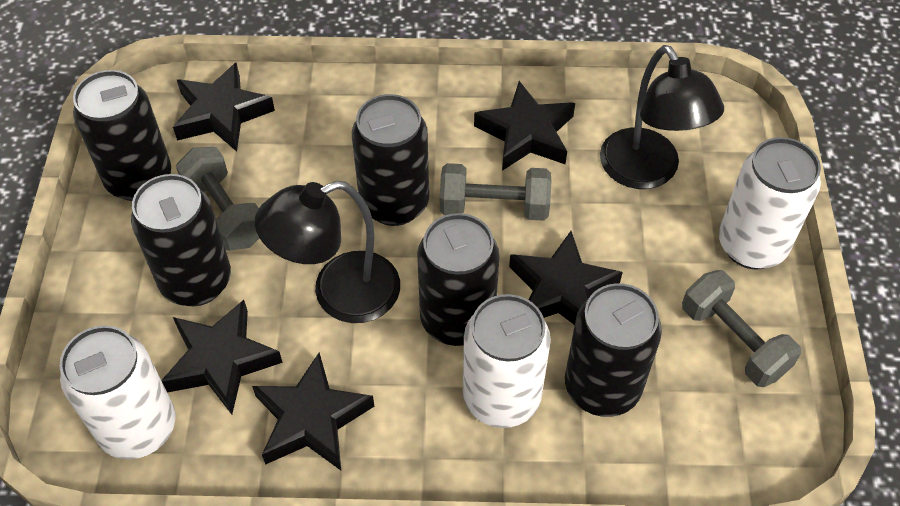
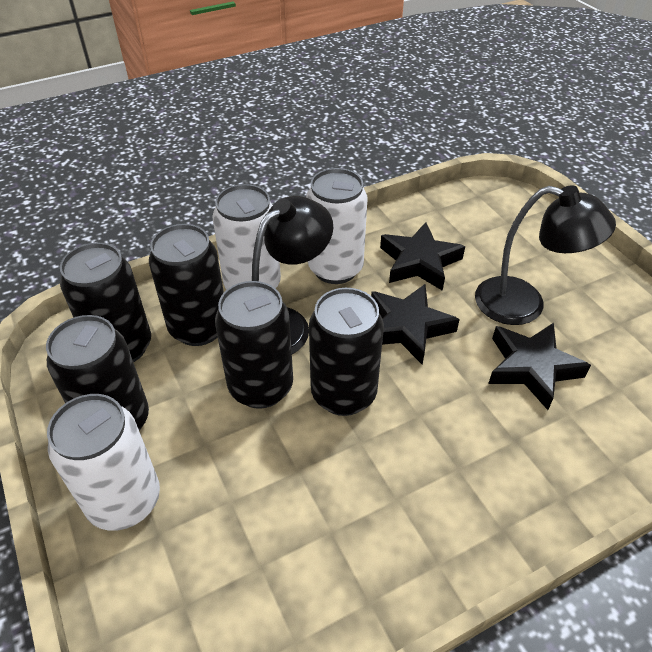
black star: [161,300,283,415] [173,63,275,152] [252,352,374,470] [474,81,575,171] [509,231,623,325] = 5 -> [371,284,460,365] [380,222,465,291] [488,323,591,410] = 3
grey dumbbell: [176,147,259,250] [440,163,551,221] [682,270,801,387] = 3 -> none = 0

